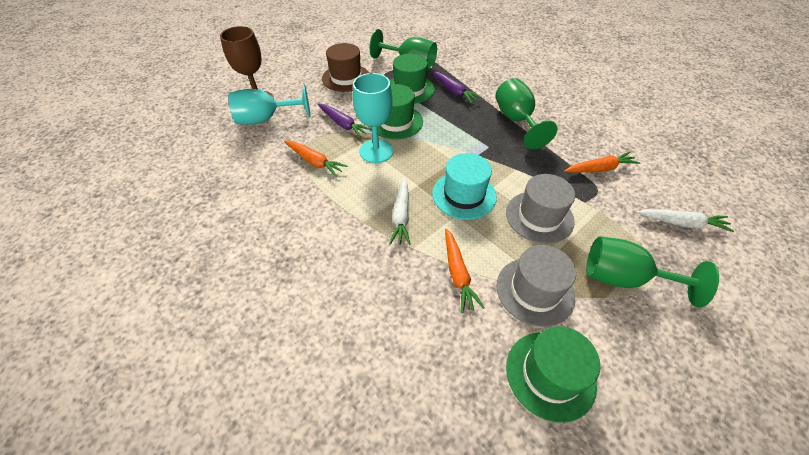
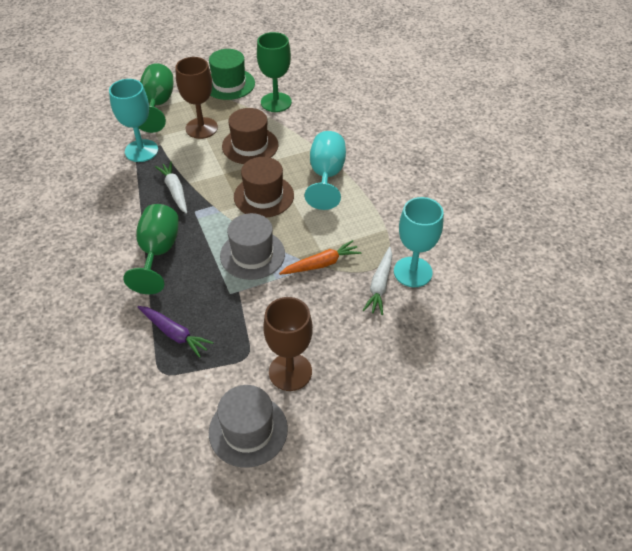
brown goblet: [220,26,274,99] = 1 -> [175,57,218,139] [263,297,313,391] = 2
brown hat: [322,43,369,92] = 1 -> [222,108,278,164] [234,157,294,218] = 2
green hat: [370,84,423,140] [390,54,435,104] [506,327,600,423] = 3 -> [209,49,255,100] = 1
orange carrot: [284,141,347,177] [445,229,485,313] [564,152,640,173] = 3 -> [279,240,361,275] = 1
purple carrot: [318,104,372,138] [432,71,482,104] = 2 -> [138,306,214,358] = 1
turquoise goblet: [228,84,310,124] [353,73,393,163] = 2 -> [109,79,158,162] [305,131,346,210] [394,197,444,287] = 3
turquoise hat: [432,153,497,220] = 1 -> none = 0

